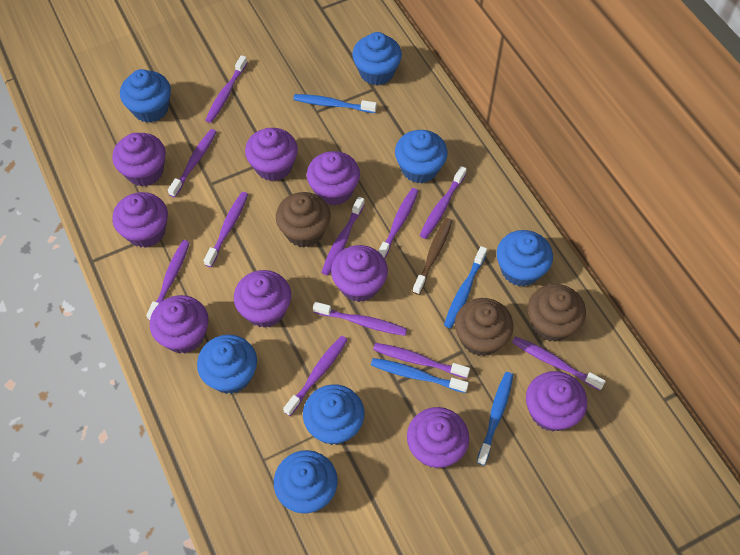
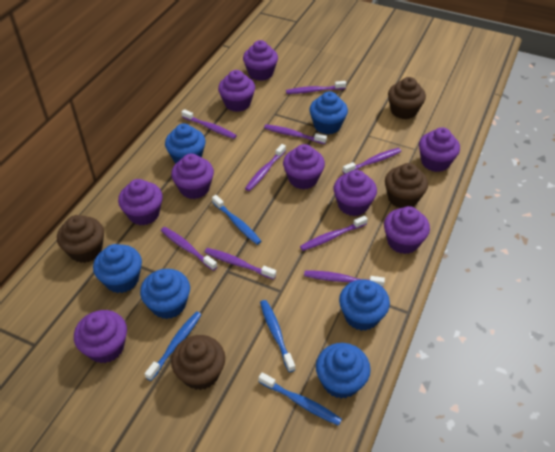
blue cupcake: [120,69,171,123] [197,335,257,394] [274,450,338,514] [303,384,364,445] [352,32,402,85] [395,130,448,183] [497,230,553,287] = 7 -> [93,244,142,293] [140,269,190,319] [165,123,206,164] [309,91,348,134] [316,343,371,399] [339,280,390,331] = 6
brown cupcake: [276,192,331,248] [455,298,513,356] [528,284,586,342] = 3 -> [57,215,104,263] [171,335,225,390] [385,163,428,208] [388,77,426,119] = 4
brown toothbrush: [413,218,452,295] = 1 -> none = 0
purple toothbrush: [146,240,190,321] [168,129,217,197] [204,192,248,267] [206,55,247,123] [283,336,348,416] [313,302,407,336] [321,197,365,275] [373,343,470,378] [378,188,418,259] [420,166,467,239] [512,336,606,390] = 11 -> [161,227,218,271] [181,109,237,139] [204,248,276,280] [245,144,286,191] [264,124,327,144] [286,81,346,94] [300,216,368,251] [304,270,385,287] [343,148,401,174] = 9

